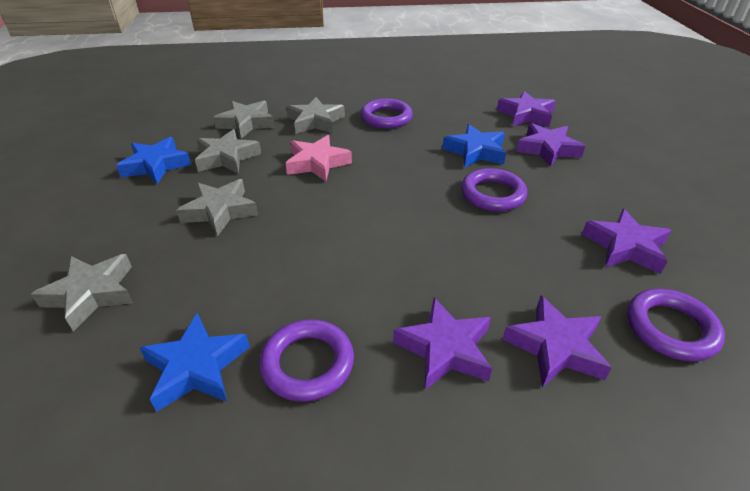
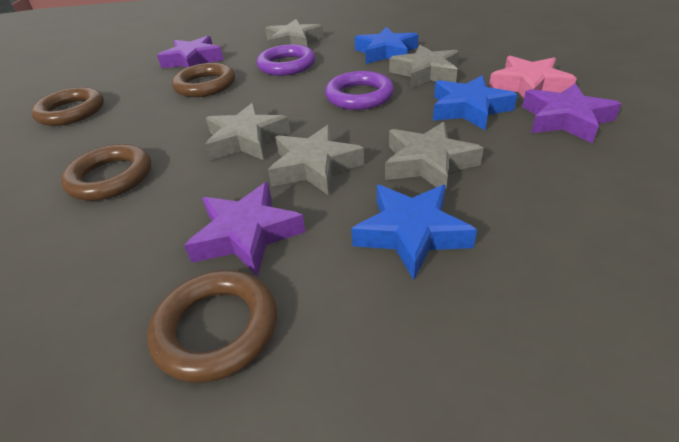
brown ring: none = 0 -> [31,87,104,126] [61,144,151,201] [147,270,277,383] [172,63,235,97] = 4
purple ring: [259,319,354,402] [361,99,413,129] [461,168,527,212] [627,289,725,361] = 4 -> [257,44,315,76] [325,71,394,110] = 2
purple star: [393,298,492,390] [497,91,556,127] [503,295,612,388] [516,123,585,167] [582,209,672,274] = 5 -> [157,36,224,68] [184,182,306,276] [522,83,621,143] = 3

